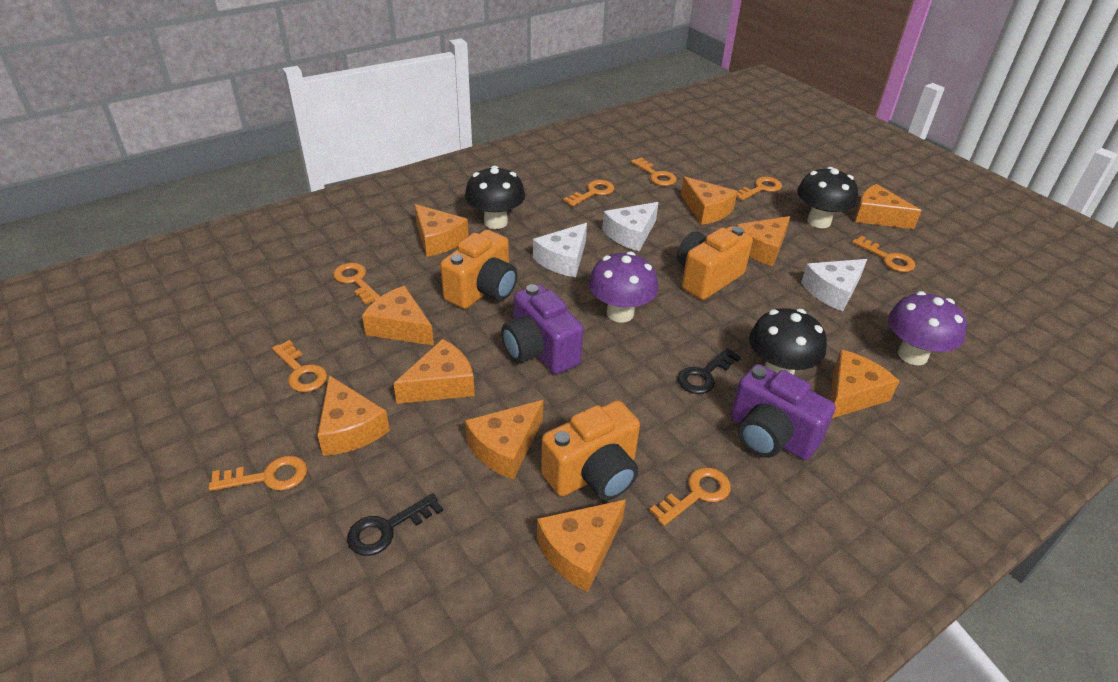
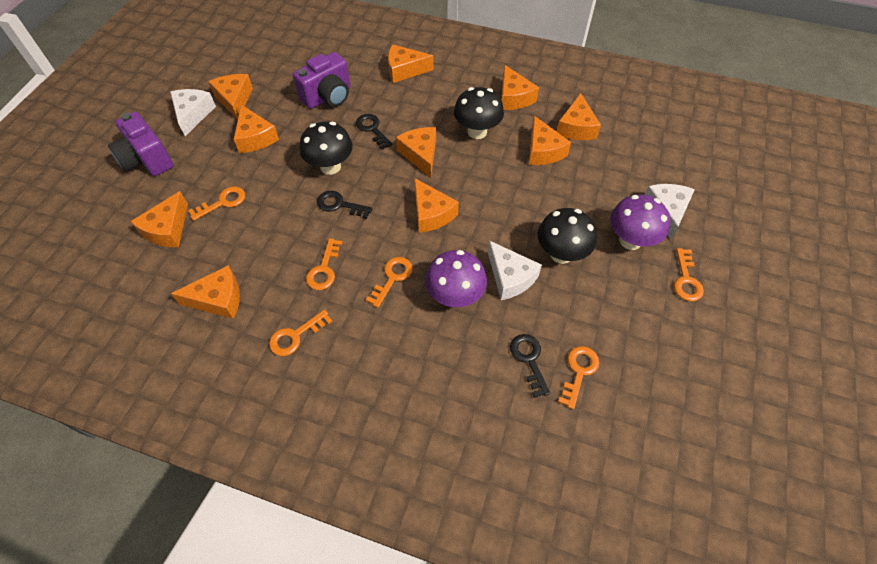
black key: [347,493,443,556] [678,348,741,394] = 2 -> [317,191,372,219] [356,114,392,150] [510,334,550,398] = 3
orange camera: [440,230,518,309] [541,400,640,500] [677,226,753,300] = 3 -> none = 0
orange key: [209,455,307,491] [272,340,327,392] [333,263,380,305] [563,180,614,206] [631,157,677,186] [649,467,731,526] [737,177,782,200] [852,236,915,272] = 8 -> [188,187,245,221] [269,310,333,356] [306,238,343,290] [366,257,413,308] [558,346,599,409] [674,248,704,301] = 6

